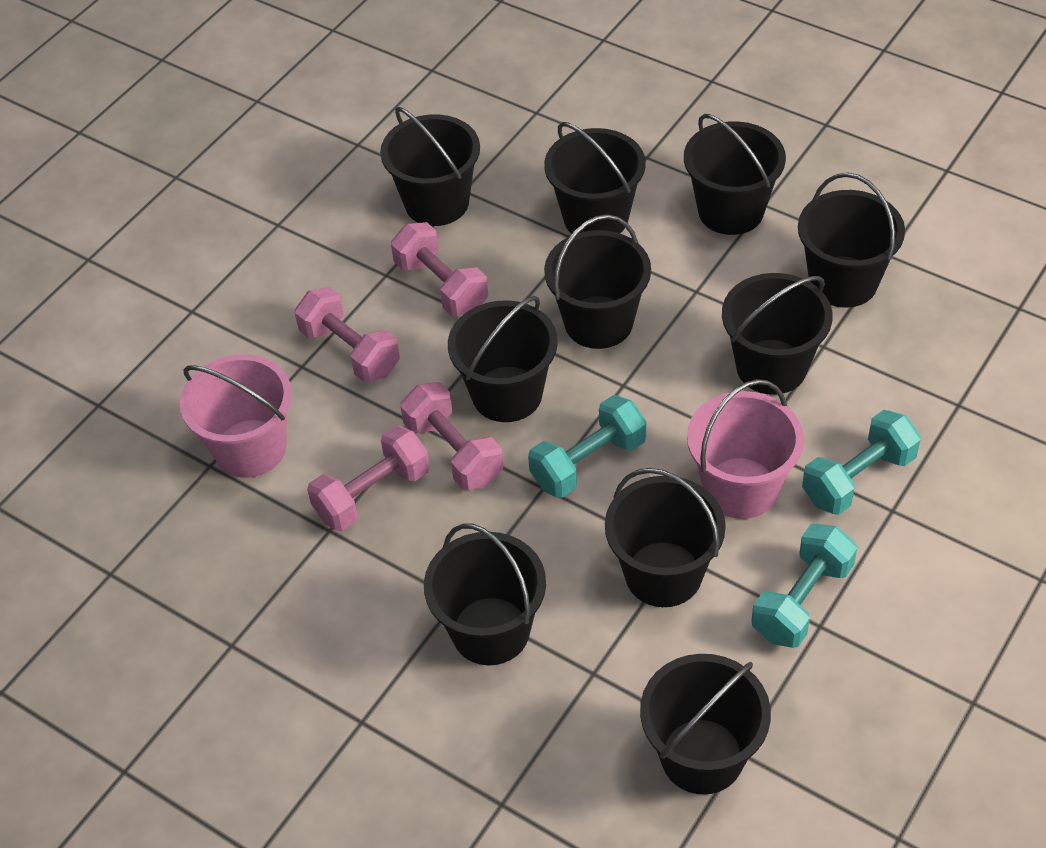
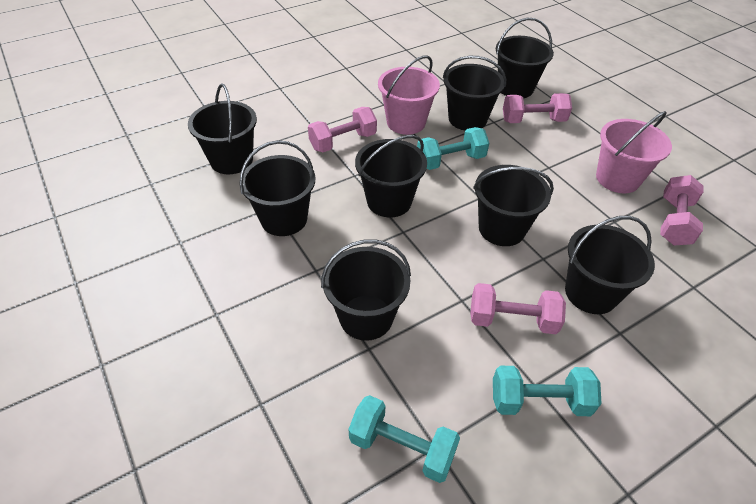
black bucket: [380,107,480,226] [424,523,546,665] [448,296,558,422] [544,122,646,234] [544,214,651,349] [605,468,726,607] [640,654,771,795] [684,114,786,235] [722,273,833,395] [798,172,905,307] = 10 -> [188,83,257,174] [239,140,315,236] [321,239,411,341] [355,135,427,217] [443,56,506,131] [473,165,554,246] [496,18,554,98] [565,216,655,314] = 8

